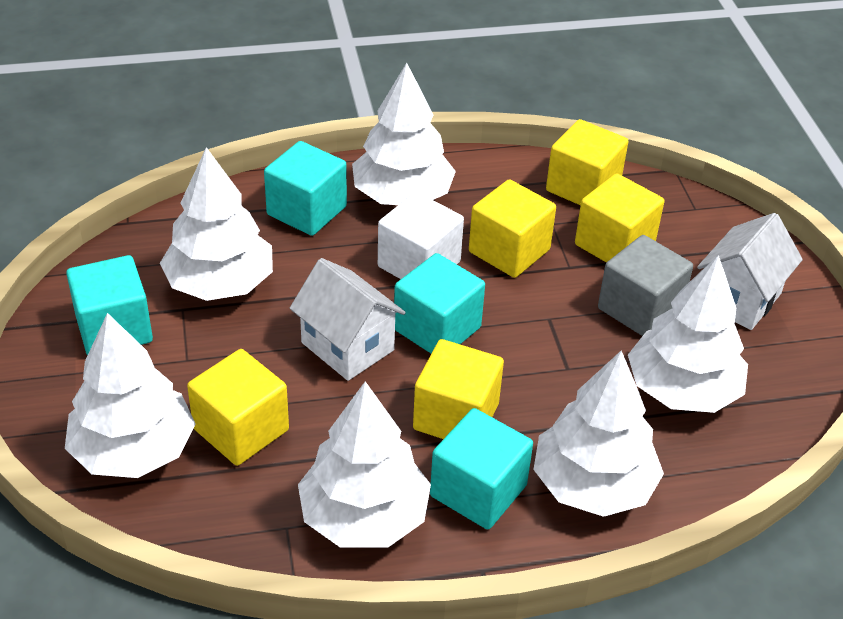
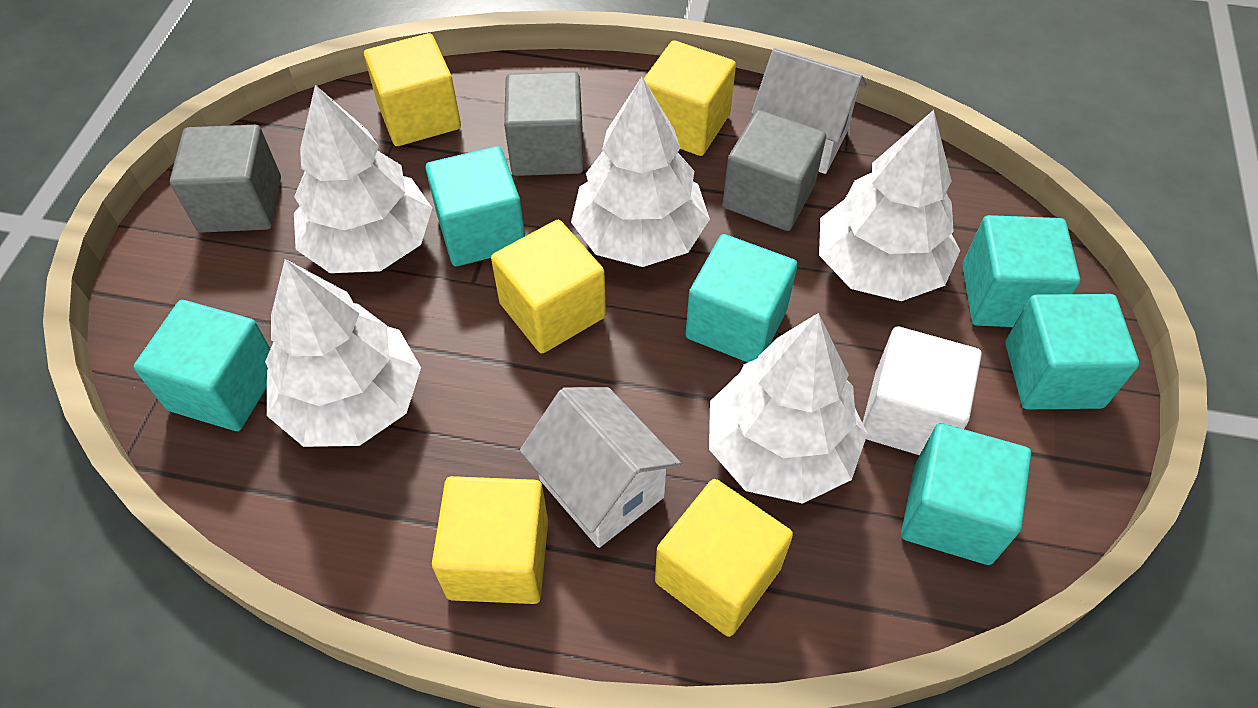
grey cube: [598,235,693,336] = 1 -> [170,125,281,233] [504,72,584,176] [722,110,826,231] = 3
turquoise cube: [66,255,153,355] [264,141,347,236] [394,253,485,353] [430,408,533,529] = 4 -> [134,300,271,431] [425,146,525,266] [685,234,797,362] [901,423,1031,565] [962,215,1080,327] [1005,294,1139,409] = 6
white tree: [65,313,196,478] [160,147,273,301] [298,381,431,548] [352,63,456,205] [533,351,664,517] [628,255,748,413] = 6 -> [265,259,421,447] [294,85,432,273] [571,77,710,267] [709,313,868,504] [819,110,960,301] = 5

